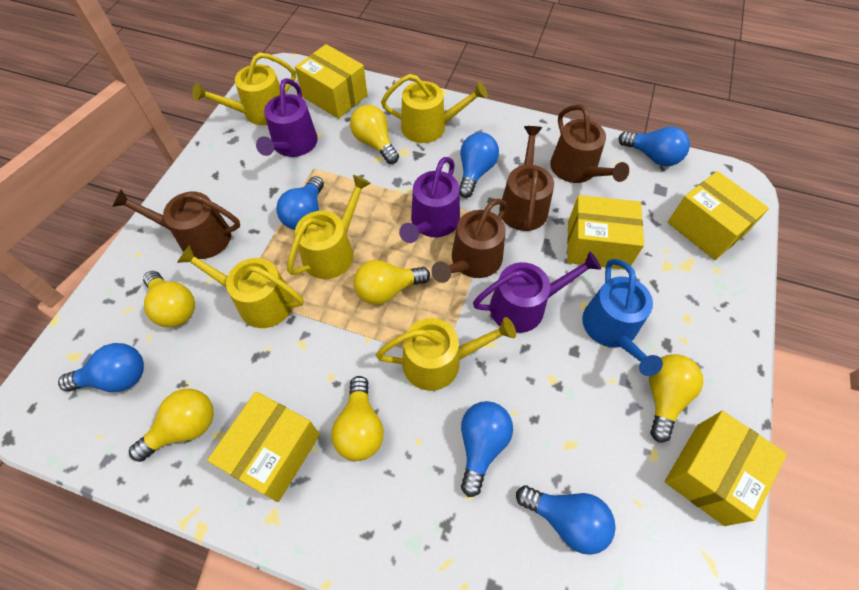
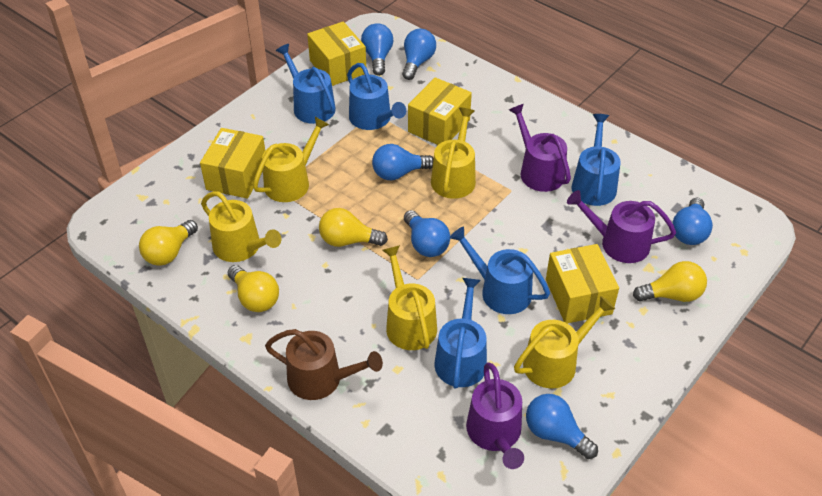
blue watering can: [582,259,663,376] = 1 -> [276,44,336,124] [347,63,406,130] [434,278,487,389] [450,226,550,314] [571,114,621,206] = 5
brown watering can: [112,189,240,259] [431,199,507,283] [499,126,554,231] [550,104,629,183] = 4 -> [265,329,383,400] = 1
yellow box: [207,391,320,502] [295,44,367,119] [567,195,644,270] [665,411,787,526] [667,171,769,260] = 5 -> [200,128,265,199] [307,21,366,86] [408,77,472,145] [546,244,619,323] = 4
yellow light bulb: [129,389,214,462] [143,271,195,327] [331,376,384,461] [350,105,399,164] [353,260,430,305] [649,354,703,443] = 6 -> [139,220,198,266] [228,265,279,312] [319,208,388,247] [633,261,707,302] = 4

